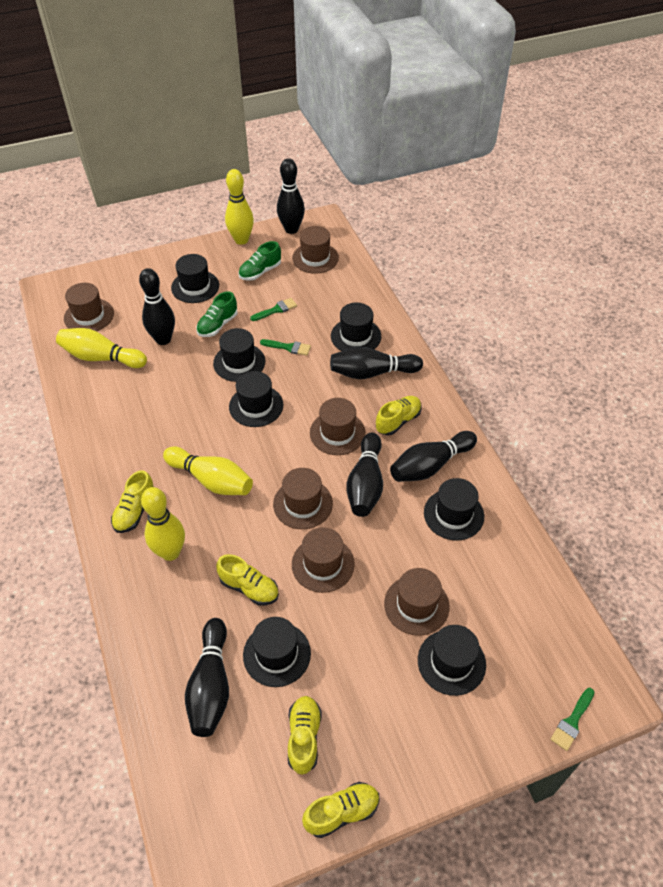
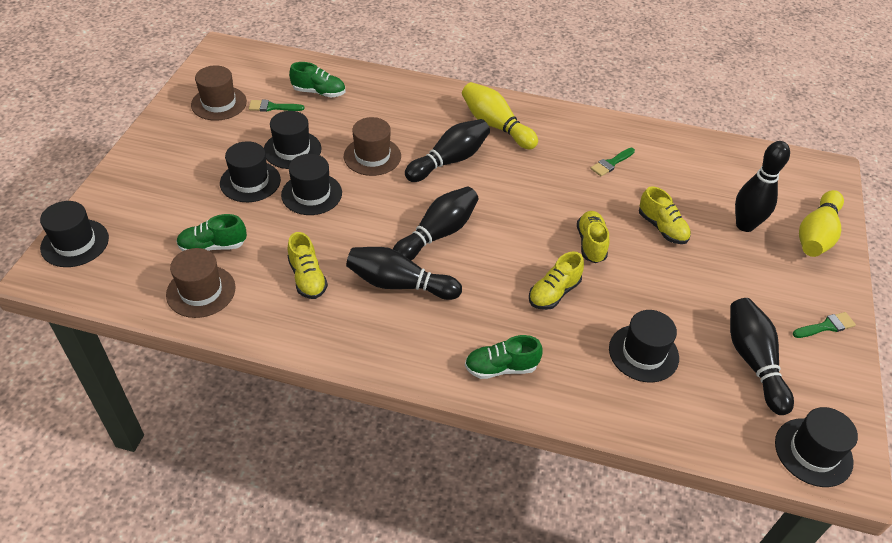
black bowling pin: [139,268,175,345] [185,618,229,737] [277,158,305,234] [330,347,423,379] [346,433,383,517] [390,431,477,482] = 6 -> [346,247,462,300] [393,186,479,261] [405,119,490,182] [730,298,794,415] [735,141,790,232] = 5
black hat: [171,254,219,303] [213,328,265,382] [229,371,283,427] [243,617,311,687] [331,302,381,351] [418,625,486,696] [424,478,484,541] = 7 -> [40,201,109,267] [220,141,281,202] [264,111,322,169] [281,154,342,215] [609,310,679,382] [775,407,858,487] = 6
brown hat: [64,283,114,331] [273,468,333,529] [292,226,339,274] [292,527,355,593] [310,398,366,455] [384,568,450,636] = 6 -> [166,248,236,318] [191,65,247,121] [344,117,401,176] = 3
green shoe: [196,291,238,337] [238,241,281,281] = 2 -> [176,214,247,251] [289,62,345,98] [465,335,543,379] = 3
yellow bowling pin: [56,328,147,368] [141,487,185,561] [163,446,253,495] [225,169,254,245] = 4 -> [462,82,538,149] [799,190,844,257] = 2
yellow shoe: [111,470,154,533] [216,554,279,605] [288,696,322,775] [302,782,380,838] [376,396,422,435] = 5 -> [288,232,328,299] [529,252,584,310] [577,211,609,263] [639,186,691,244] = 4

